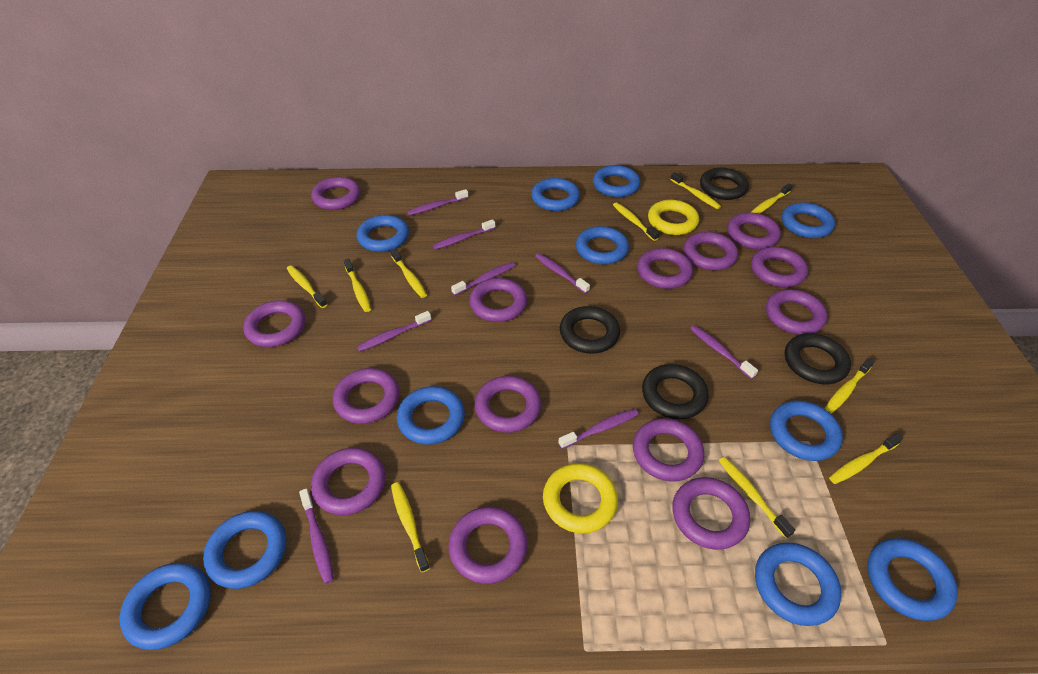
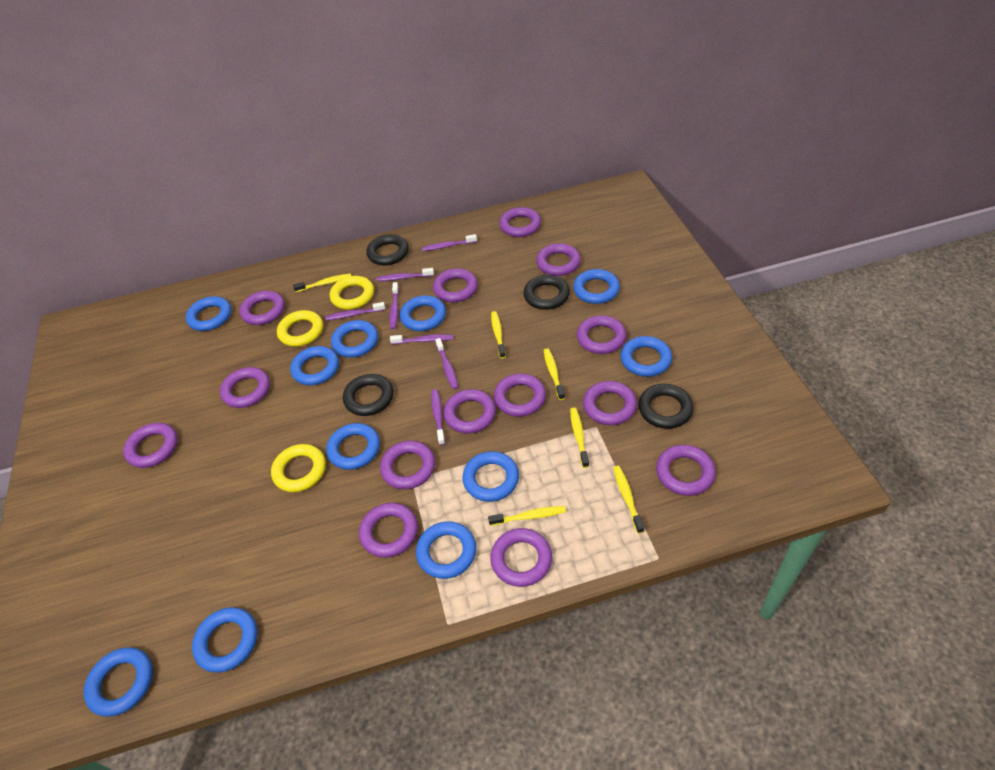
purple toothbrush: [299,488,334,584] [357,311,431,352] [407,189,468,216] [432,219,495,250] [451,262,515,296] [535,253,590,294] [558,409,639,449] [690,325,758,379] = 8 -> [325,302,385,321] [377,268,434,281] [390,282,399,329] [390,334,453,344] [422,234,477,251] [431,389,445,445] [435,338,459,390] = 7
yellow ring: [543,463,618,534] [648,200,699,235] = 2 -> [271,444,326,492] [277,310,323,347] [330,276,374,310] = 3
yellow toothbrush: [287,265,327,308] [344,259,371,312] [391,248,427,298] [391,482,430,572] [613,202,659,241] [670,172,721,209] [719,457,795,538] [751,183,793,214] [825,358,875,414] [829,433,903,484] = 10 -> [293,273,351,292] [488,506,566,526] [491,311,506,358] [544,348,565,400] [570,408,589,468] [613,466,645,534] = 6

